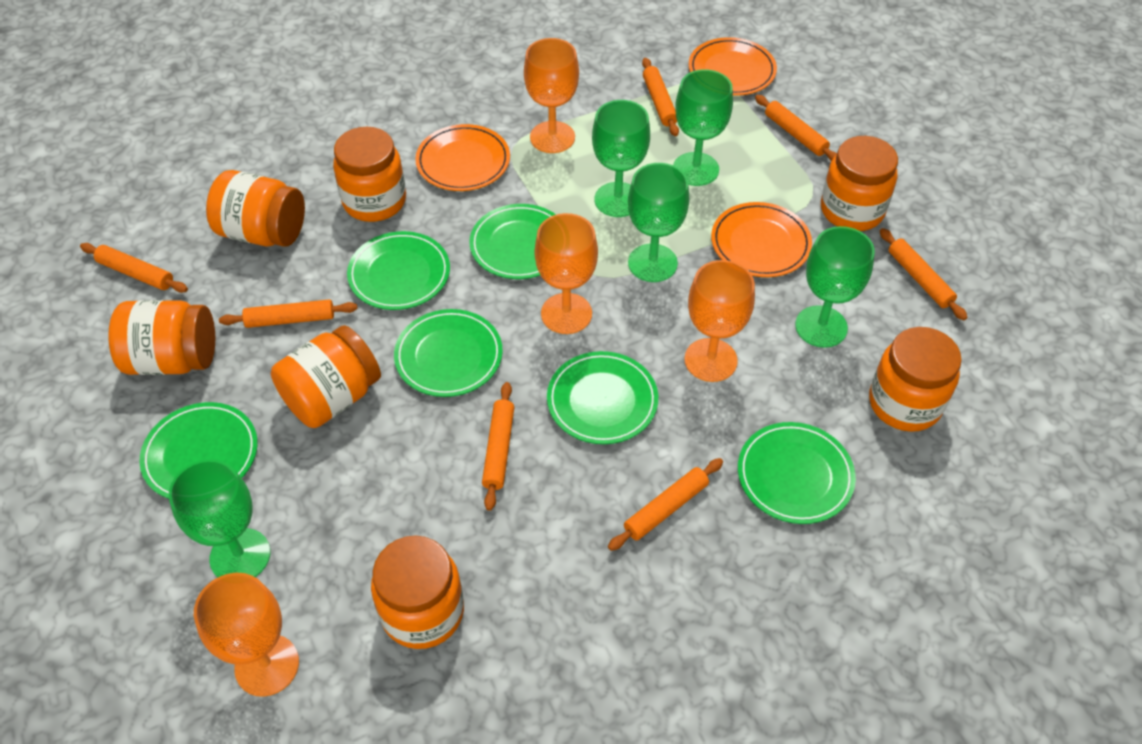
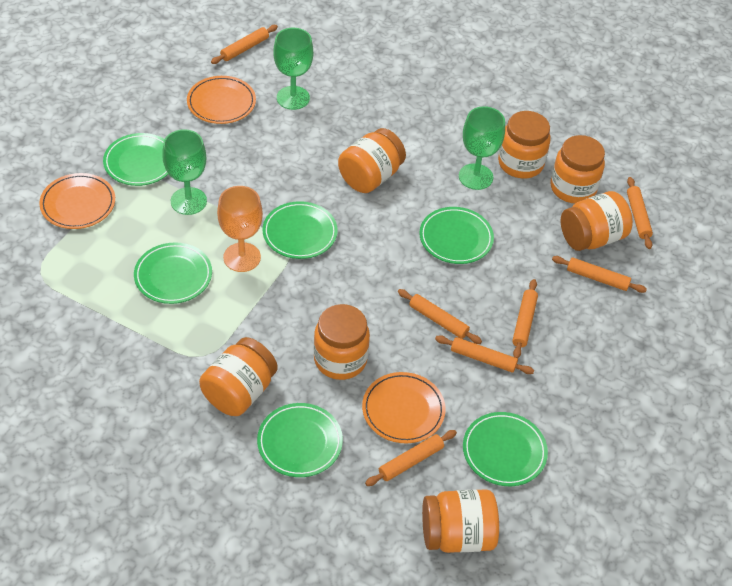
green goblet: [169,459,270,577] [592,100,650,217] [628,163,689,282] [673,69,733,186] [795,226,875,348] = 5 -> [162,129,207,215] [273,28,313,110] [459,106,505,190] = 3
orange goblet: [194,573,299,697] [524,38,579,153] [535,213,598,334] [684,260,755,382] = 4 -> [217,186,263,272] = 1

